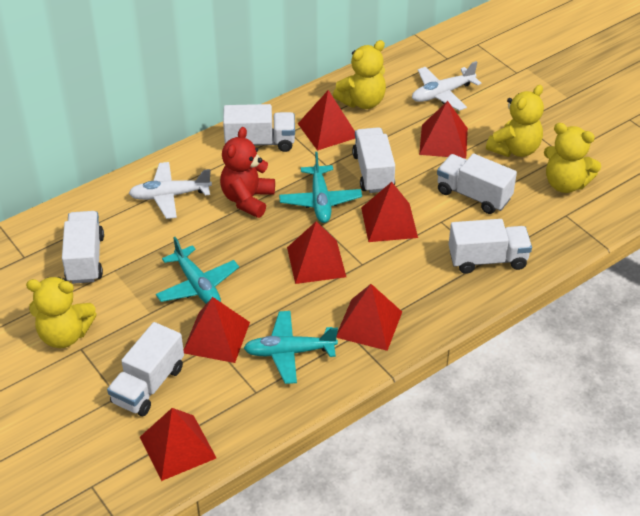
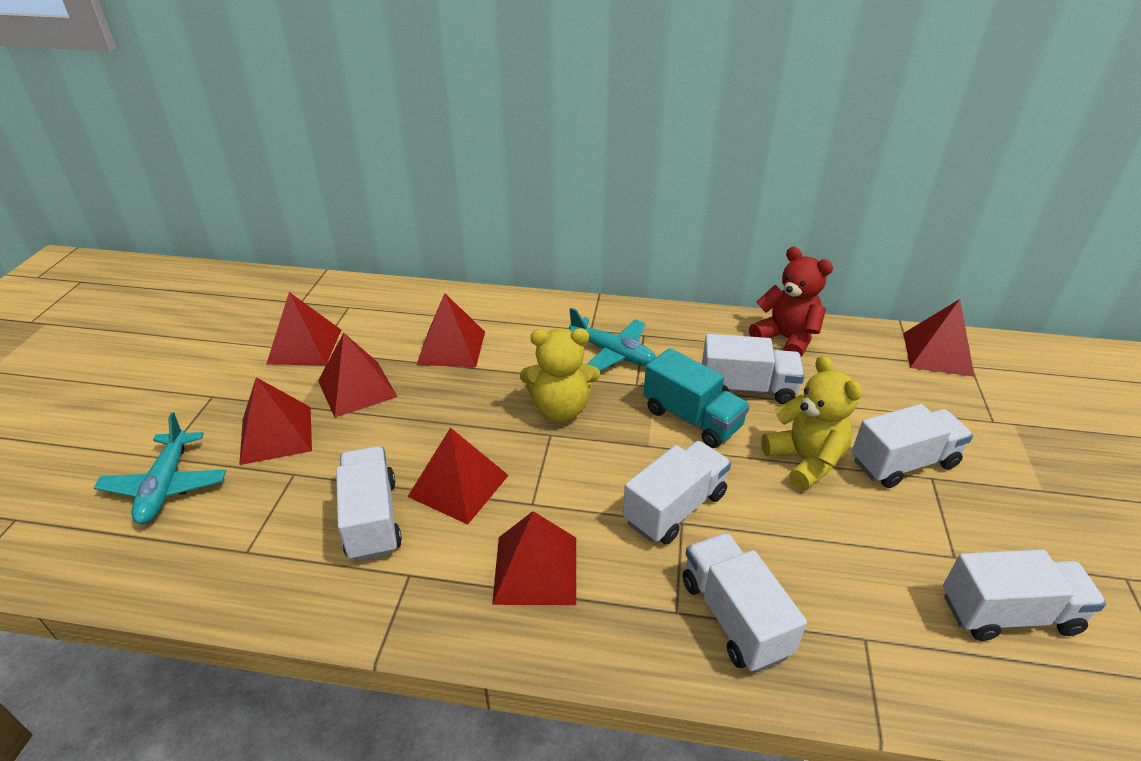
turquoise plane: [156,237,239,304] [244,311,338,384] [279,152,362,223] = 3 -> [94,412,226,524] [569,308,656,371] = 2
turquoise truck: none = 0 -> [643,348,750,448] = 1
white plane: [128,162,212,219] [412,61,481,111] = 2 -> none = 0
yellow teddy bear: [26,277,97,348] [333,40,386,109] [486,85,544,157] [544,123,601,193] = 4 -> [520,328,600,422] [761,355,862,491] = 2

